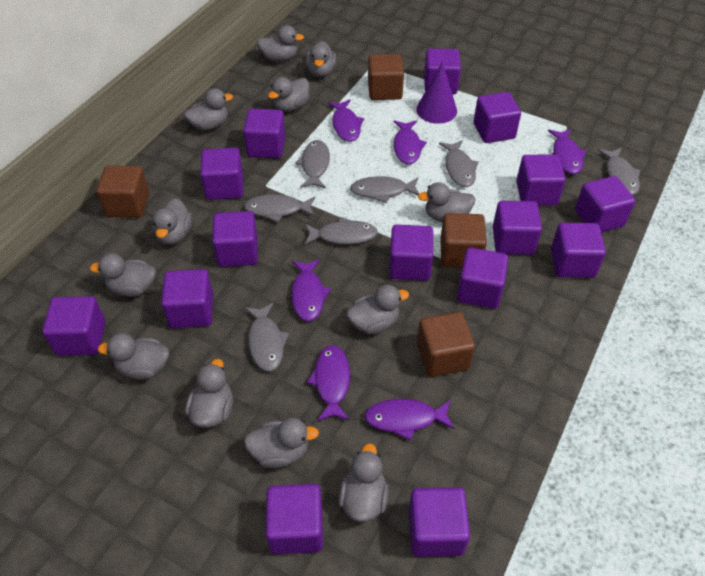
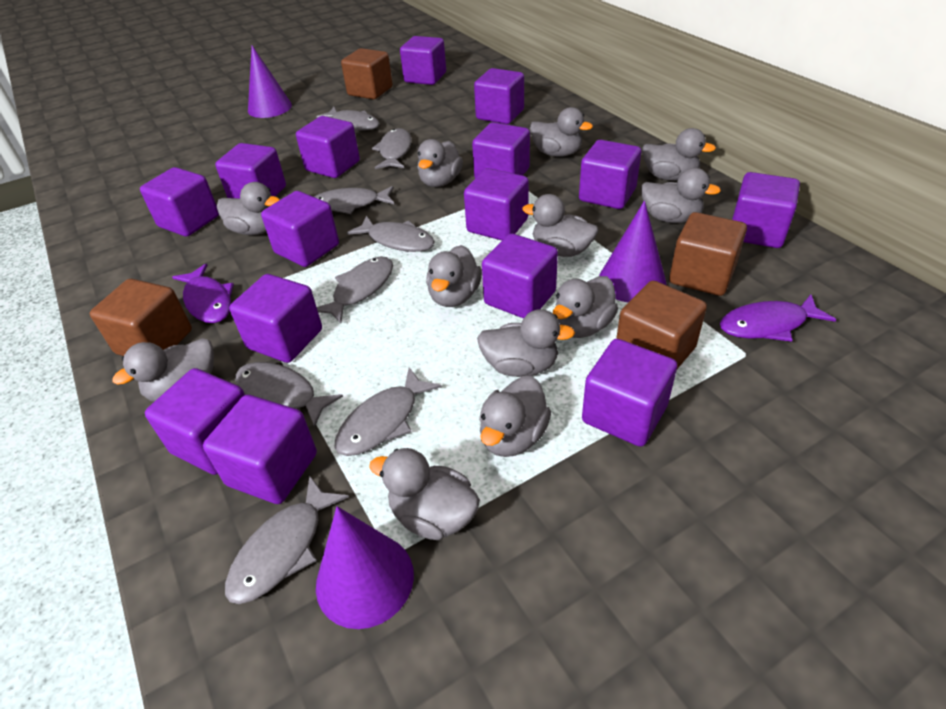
grey fish: [244,194,315,222] [245,303,289,372] [295,140,330,188] [305,217,378,245] [350,176,420,203] [439,140,479,187] [598,147,641,195] = 7 -> [225,476,349,604] [235,362,343,427] [314,186,394,214] [316,107,379,131] [317,256,393,323] [335,367,442,456] [347,216,435,252] [372,128,411,169] = 8
purple cone: [416,62,457,124] = 1 -> [248,46,292,118] [316,506,414,629] [599,201,666,302] = 3
purple fish: [291,259,331,321] [307,345,350,421] [328,99,364,142] [364,399,455,440] [394,120,427,165] [548,129,586,174] = 6 -> [172,263,234,323] [720,294,836,342] = 2

